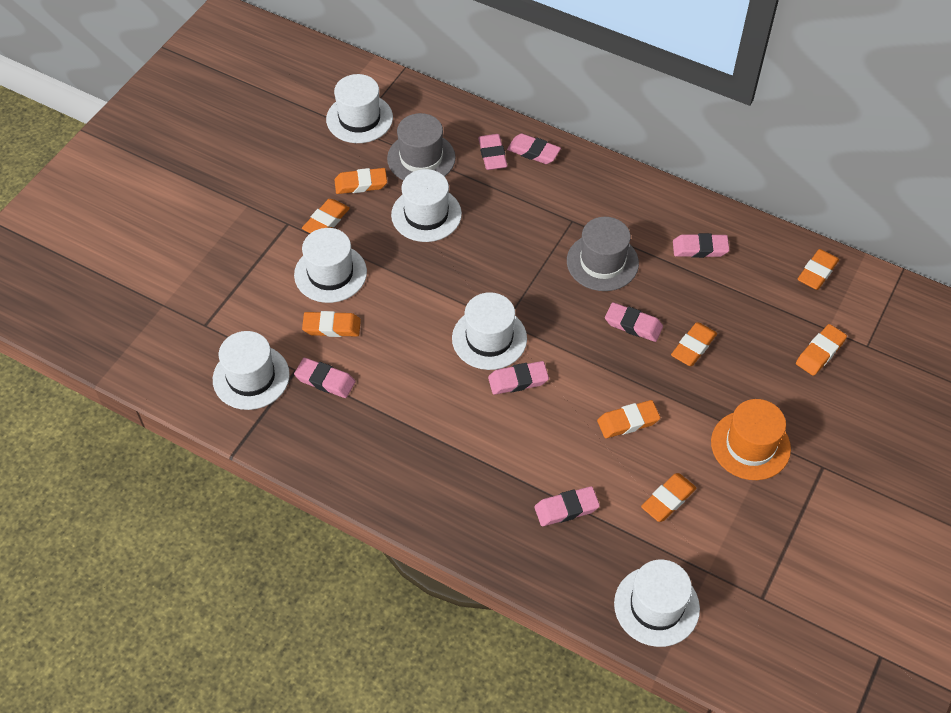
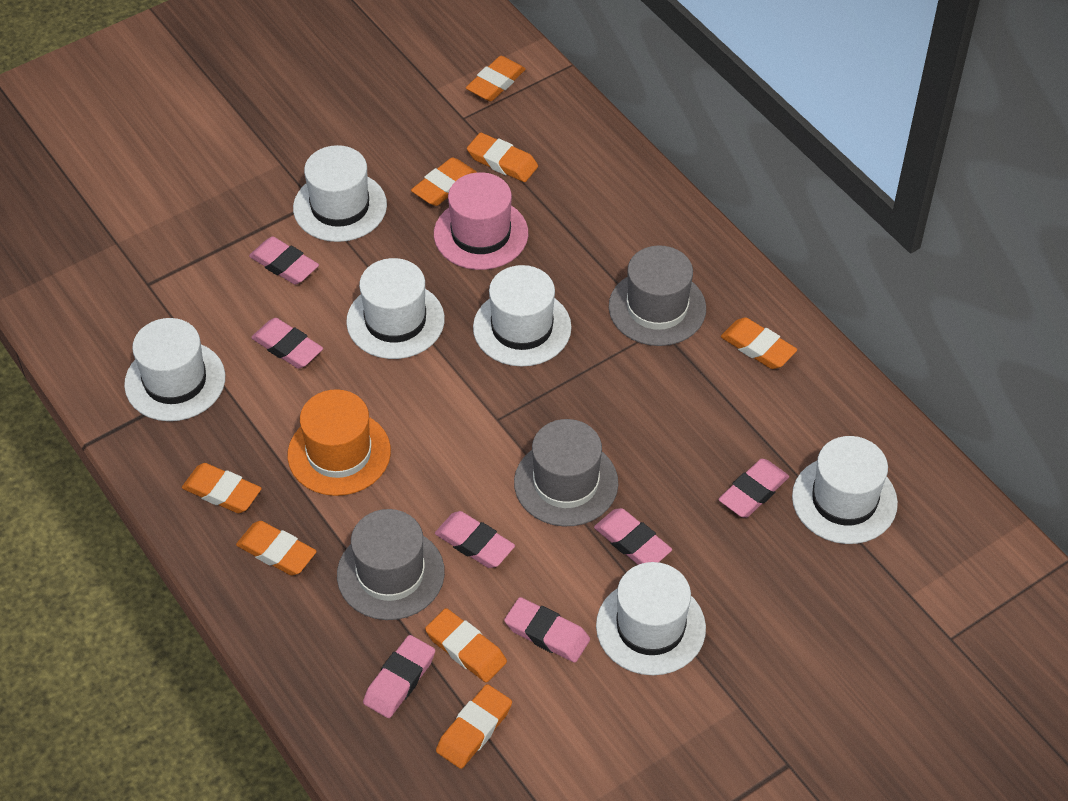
grey hat: [387,113,456,180] [567,217,639,291] = 2 -> [337,509,445,620] [514,419,618,526] [609,245,706,346] = 3
pink hat: none = 0 -> [434,172,528,270] = 1

